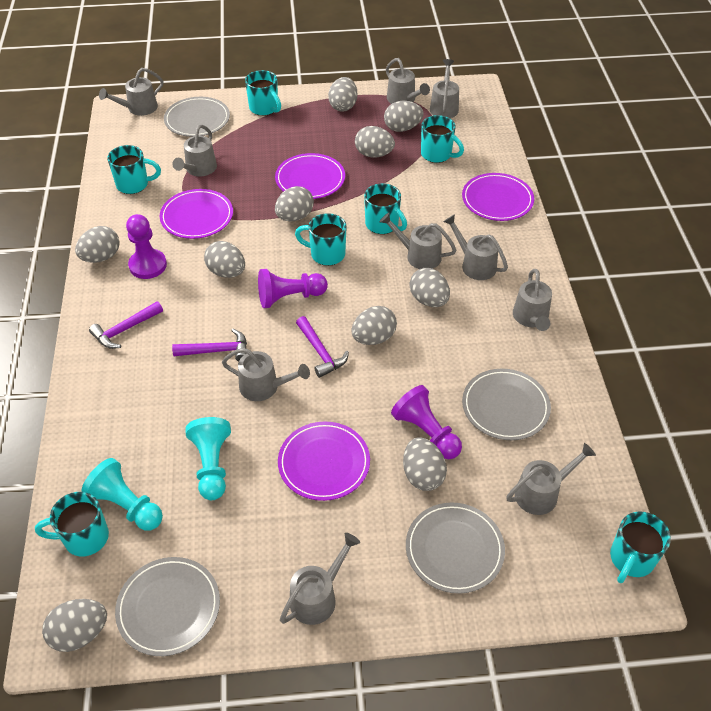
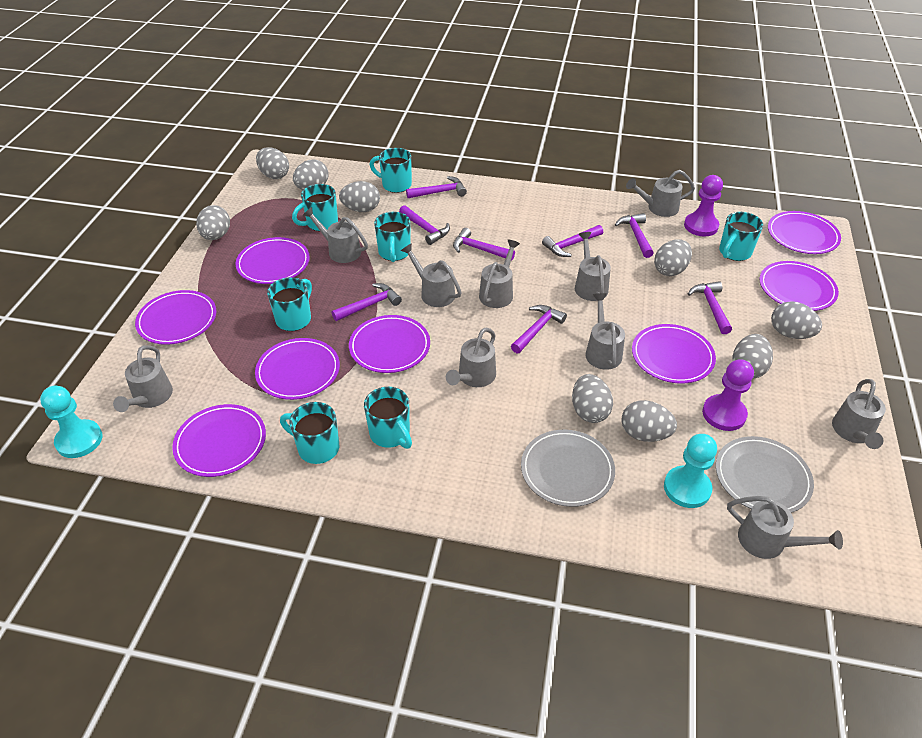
grey egg: [42,599,107,652] [75,226,120,263] [204,241,245,278] [275,186,314,221] [328,77,357,112] [351,306,397,345] [355,126,395,158] [384,101,423,132] [403,438,447,491] [410,268,450,307] = 10 -> [196,205,230,240] [256,147,289,179] [293,159,329,190] [339,181,380,212] [572,374,613,423] [621,400,677,442] [654,239,692,276] [732,334,773,378] [771,301,822,339] = 9
grey plate: [115,557,220,656] [164,97,230,137] [406,503,505,594] [462,369,551,440] = 4 -> [521,430,615,507] [716,436,814,513] = 2
purple hammer: [89,301,163,349] [172,329,247,361] [296,316,349,378] = 3 -> [332,283,402,321] [399,205,450,245] [406,176,467,198] [453,228,515,260] [511,305,567,353] [542,225,603,257] [615,213,654,258] [688,281,732,334] = 8
purple pawn: [126,214,167,279] [258,269,328,308] [391,385,462,459] = 3 -> [684,175,723,236] [702,359,754,431] = 2
purple plate: [159,189,233,239] [275,153,345,199] [278,422,370,501] [462,173,534,221] = 4 -> [135,290,216,345] [172,404,266,477] [236,237,310,284] [255,338,340,400] [349,315,430,373] [632,324,716,384] [760,261,839,311] [768,211,841,254] = 8

